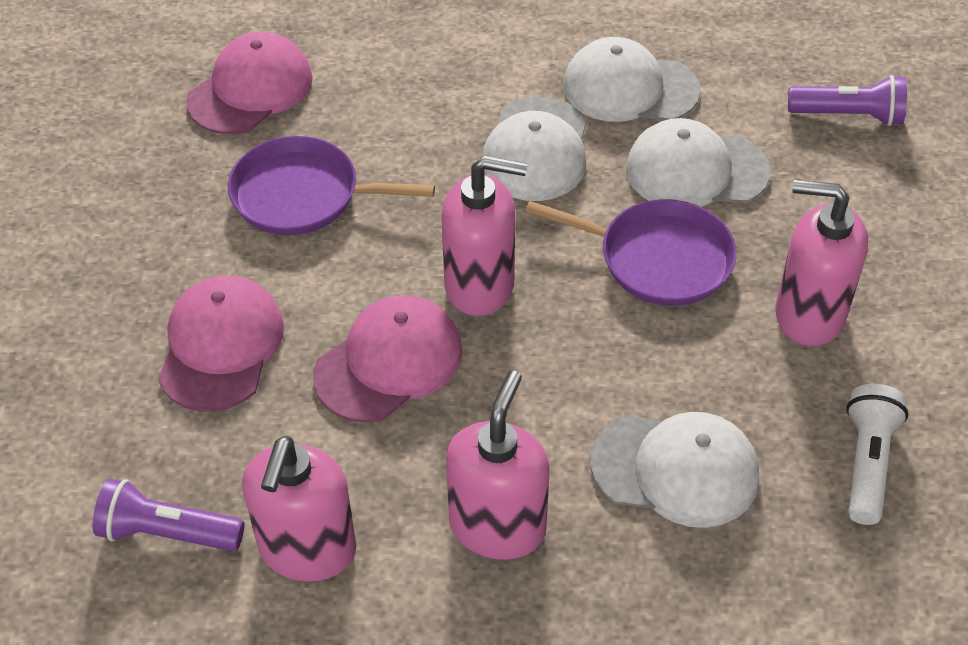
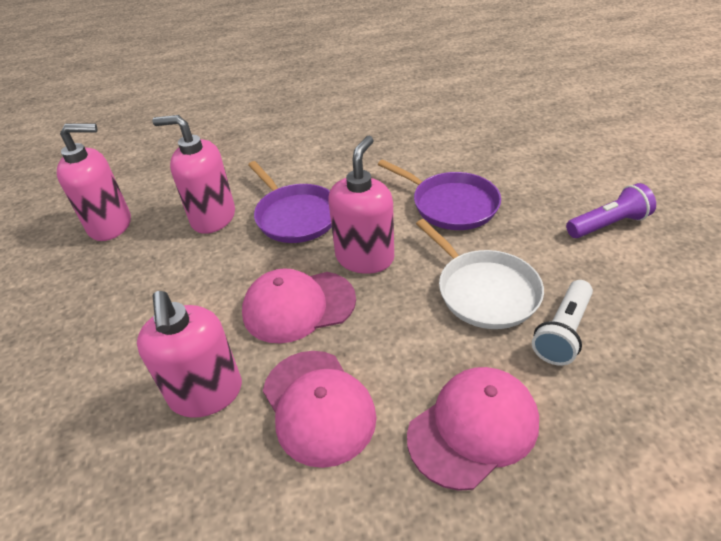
purple flashlight: [93,479,244,551] [788,75,907,126] = 2 -> [566,183,656,238] = 1
white cap: [482,97,586,201] [563,37,700,122] [590,412,759,528] [626,118,771,207] = 4 -> none = 0
white pan: none = 0 -> [416,219,544,329] = 1

